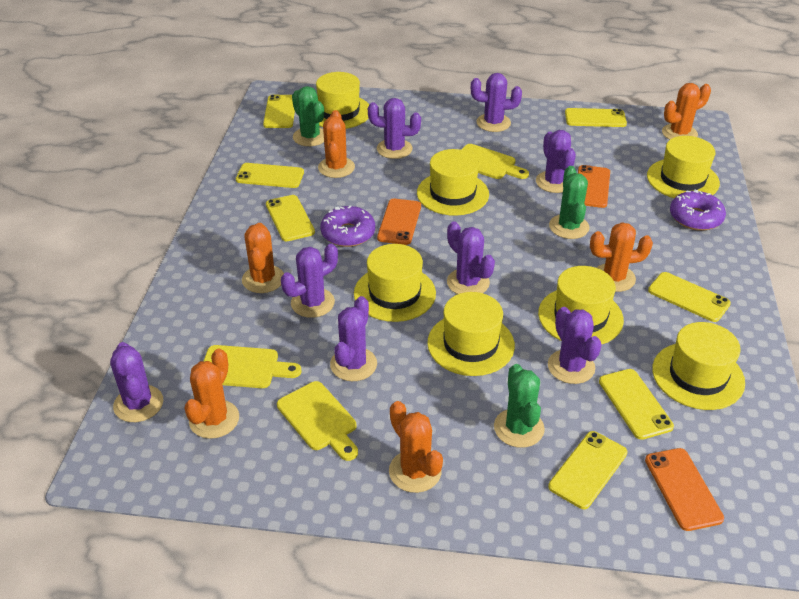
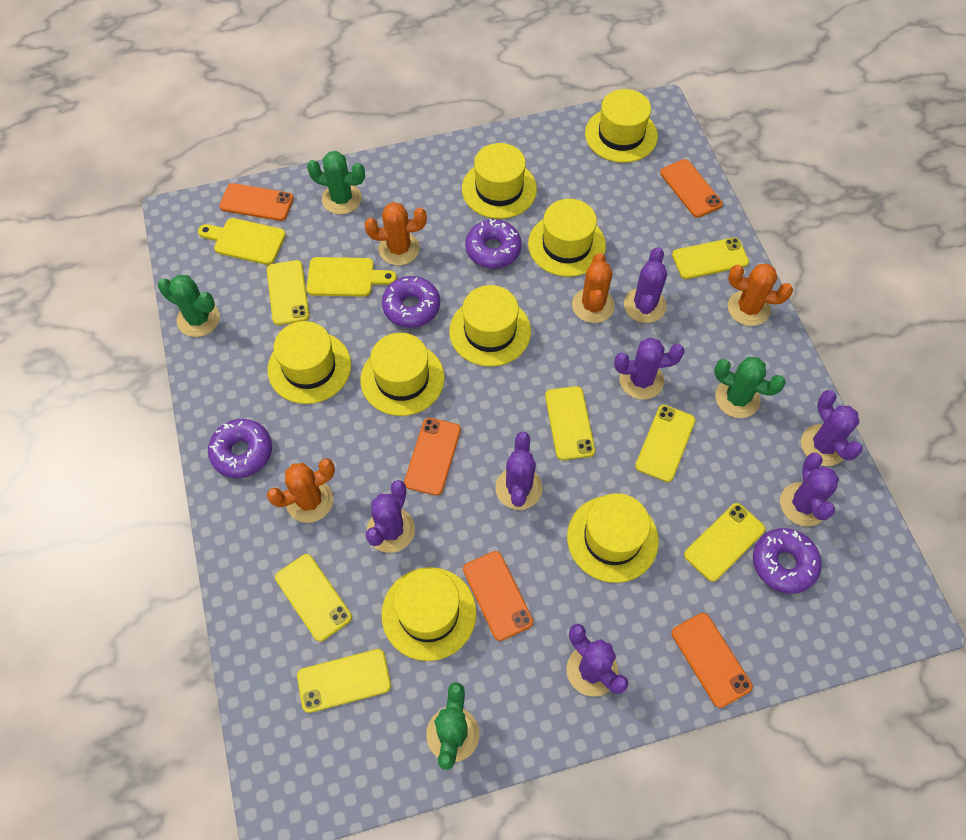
green cactus: [292,86,324,146] [494,364,545,448] [549,166,589,239] = 3 -> [158,275,220,337] [307,151,365,214] [426,682,479,770] [714,357,786,418] = 4
orange cactus: [184,349,239,439] [242,223,284,293] [318,110,355,178] [389,401,443,493] [590,222,653,292] [662,83,711,140] = 6 -> [267,458,335,523] [365,202,427,265] [572,253,615,323] [728,263,793,326] = 4
orange phone: [377,198,421,245] [578,165,610,208] [645,448,724,531] = 3 -> [219,183,294,221] [404,418,461,496] [463,551,533,641] [660,159,723,218] [671,613,753,708] = 5
purple cactus: [110,342,164,422] [281,244,338,318] [330,296,377,381] [368,98,421,159] [447,222,495,294] [471,73,522,132] [536,130,576,193] [548,307,602,384] = 8 -> [366,480,415,553] [495,432,543,510] [567,624,629,697] [614,338,685,400] [624,247,667,323] [780,453,839,527] [801,390,863,466] = 7
purple donut: [320,205,375,247] [670,189,726,231] = 2 -> [208,419,272,478] [382,276,440,328] [465,219,522,269] [753,528,822,594] = 4
yellow cutting board: [204,345,301,388] [277,381,358,461] [461,144,529,179] = 3 -> [198,218,286,265] [307,257,397,297] = 2
yellow hat: [316,72,369,129] [354,244,436,322] [417,149,489,216] [427,292,515,376] [538,266,624,344] [647,136,720,198] [652,322,745,410] = 7 -> [267,321,351,404] [361,333,445,416] [381,567,477,661] [449,285,531,367] [462,143,537,219] [528,199,606,277] [567,493,659,583] [585,89,658,163] = 8

